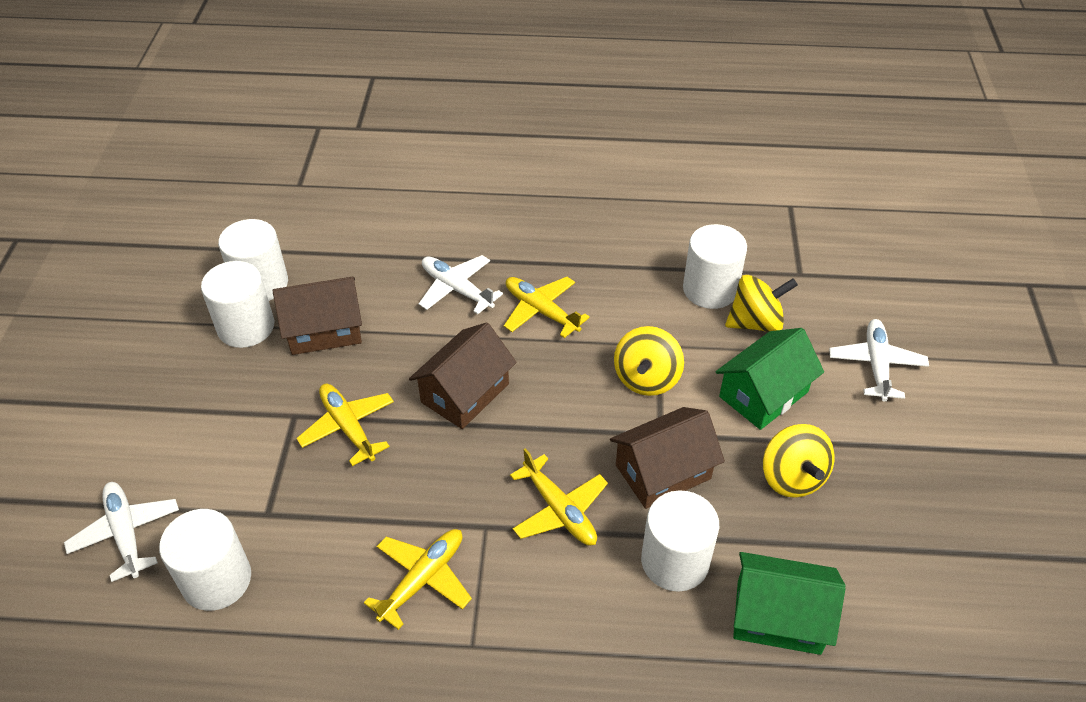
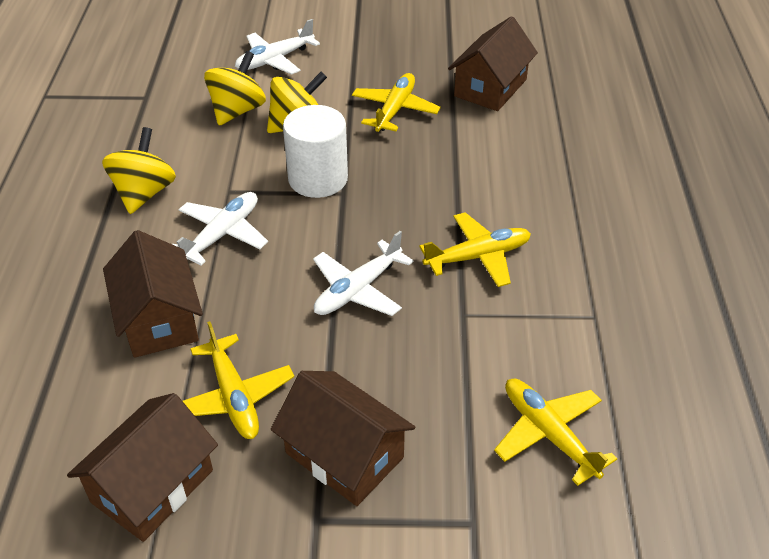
brown house: [273,277,362,355] [409,322,517,429] [610,407,725,509] = 3 -> [67,393,218,542] [103,230,203,358] [271,371,415,506] [448,16,538,111] = 4
green house: [715,328,824,430] [733,552,846,655] = 2 -> none = 0
white cylinder: [159,509,251,611] [201,261,274,348] [218,219,288,301] [641,490,719,592] [683,224,747,309] = 5 -> [283,105,348,198] = 1

